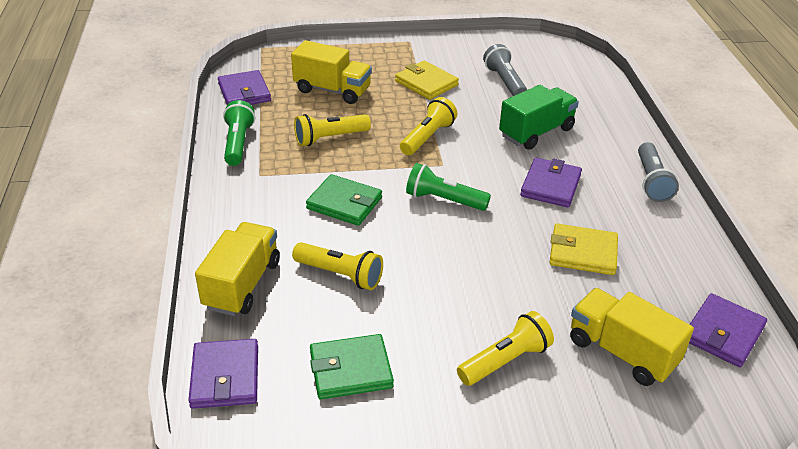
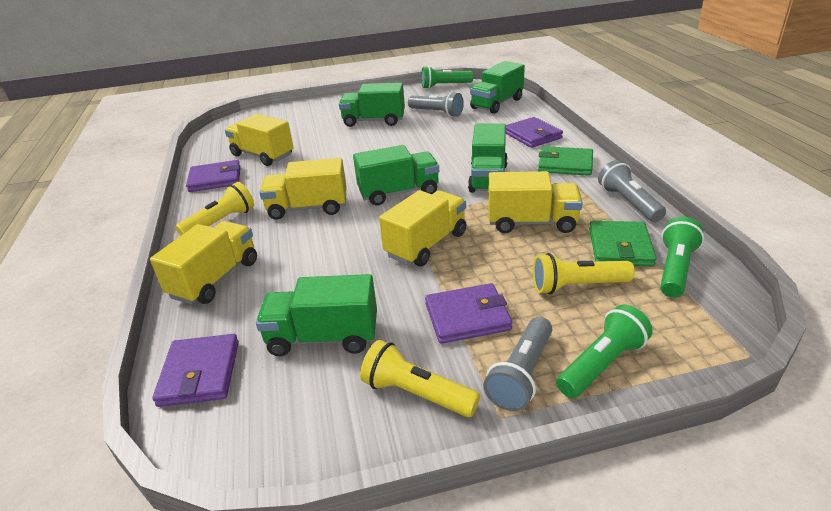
green flashlight: [223,100,255,166] [406,163,491,211] = 2 -> [421,66,473,89] [556,305,653,398] [660,217,704,298] = 3
green truck: [499,85,579,150] = 1 -> [256,274,377,356] [339,83,405,127] [353,145,439,206] [468,123,508,193] [470,61,525,114] = 5
grey flashlight: [483,44,527,96] [638,142,679,202] = 2 -> [408,92,464,117] [483,317,552,411] [598,160,666,222] = 3
yellow flashlight: [292,242,383,290] [294,114,371,146] [400,97,457,155] [457,311,554,386] = 4 -> [175,182,254,236] [360,340,480,417] [533,253,635,294] = 3
yellow truck: [195,222,280,316] [291,40,372,104] [570,288,694,386] = 3 -> [150,221,257,305] [225,114,294,166] [259,158,347,220] [379,190,466,266] [488,171,583,233] = 5
yellow wallet: [395,61,459,100] [549,224,618,275] = 2 -> none = 0

